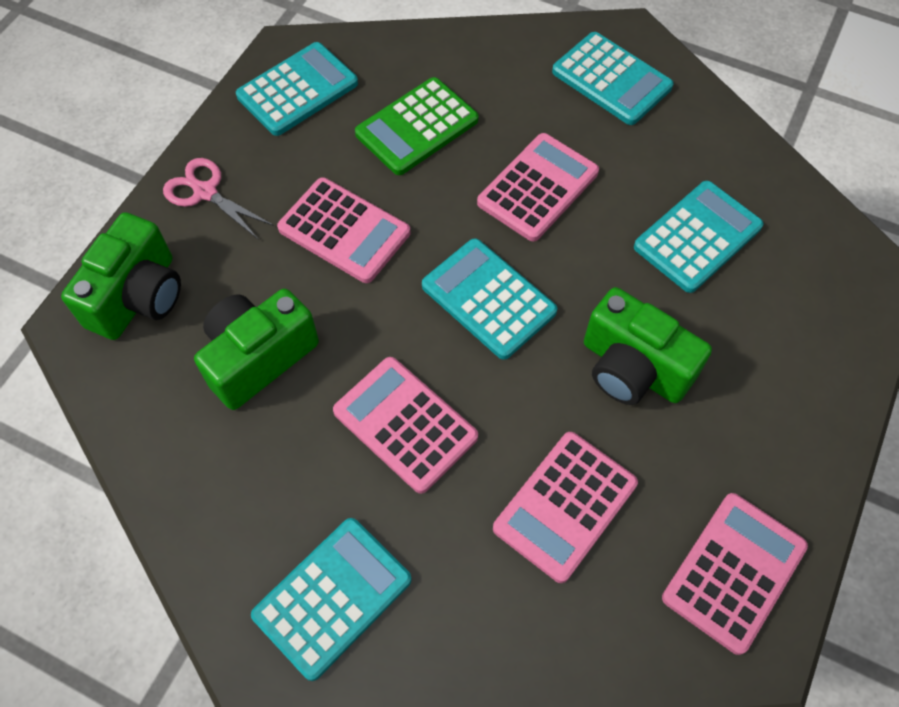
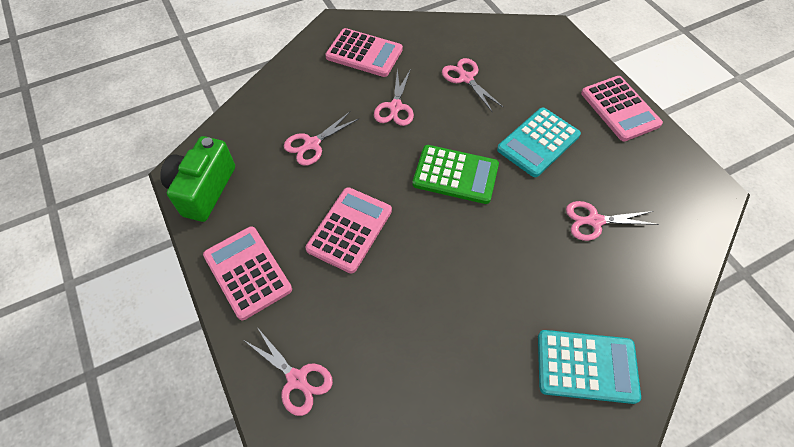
green camera: [61,212,181,340] [194,289,319,410] [584,287,712,405] = 3 -> [160,136,235,222] = 1
pink calculator: [277,177,410,283] [333,357,478,494] [477,133,599,242] [493,432,638,583] [662,493,808,655] = 5 -> [203,226,292,320] [305,187,392,274] [325,28,403,77] [581,76,663,141] = 4
pink scissors: [163,158,274,240] = 1 -> [245,327,333,416] [284,111,360,166] [374,69,414,126] [442,58,503,111] [566,201,658,241] = 5
turquoise calculator: [236,42,358,136] [251,518,412,681] [422,238,557,360] [552,32,674,125] [634,181,763,293] = 5 -> [497,107,581,177] [538,330,641,404] = 2

